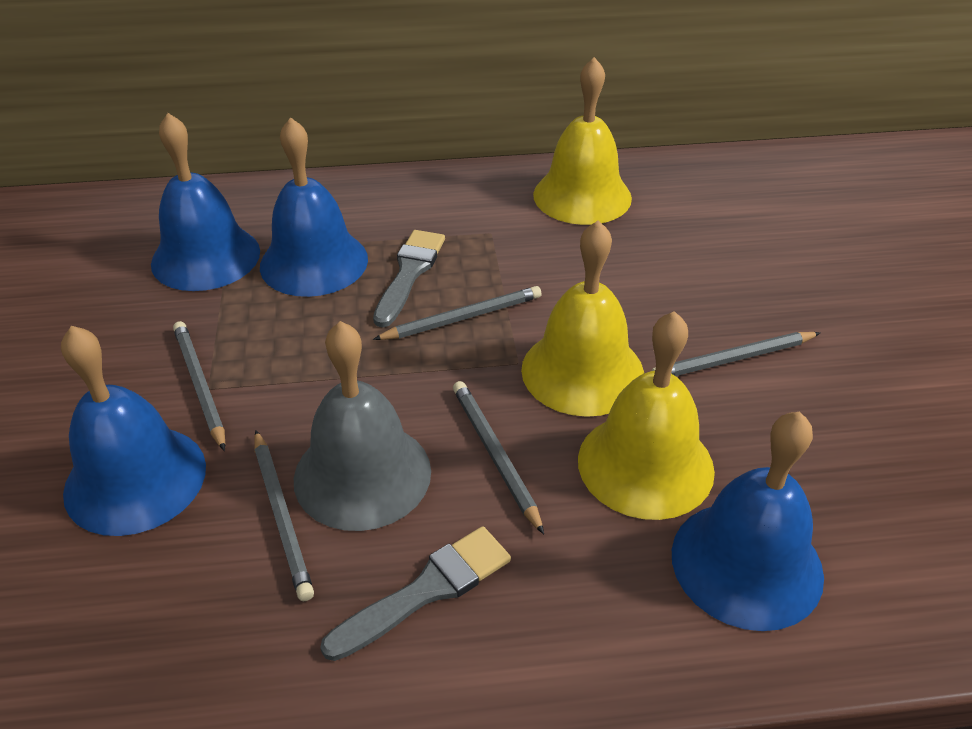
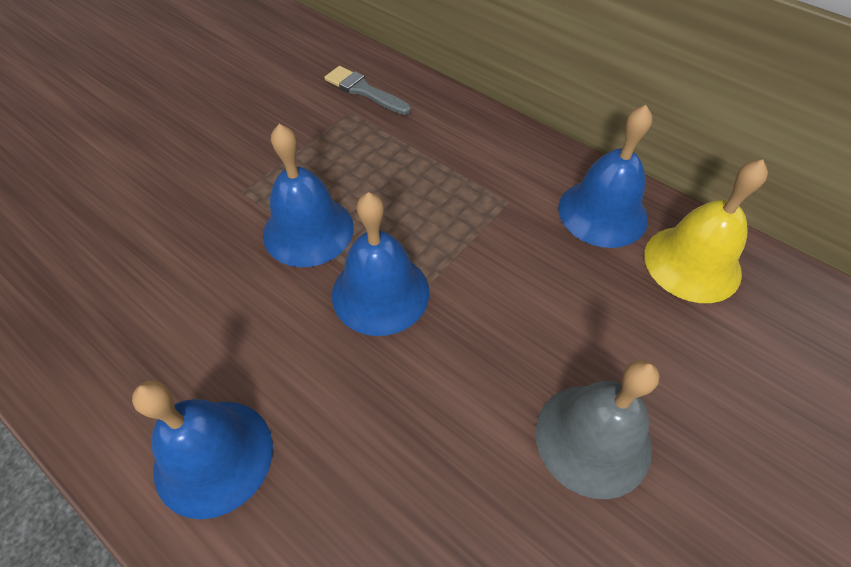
grey brush: [320,526,511,661] [373,230,445,327] = 2 -> [325,66,411,115] = 1
grey pencil: [173,321,225,451] [255,430,314,601] [373,286,542,340] [453,381,544,534] [651,332,820,376] = 5 -> none = 0
yellow bell: [521,220,644,417] [533,57,632,225] [578,311,715,520] = 3 -> [644,159,768,303] = 1

